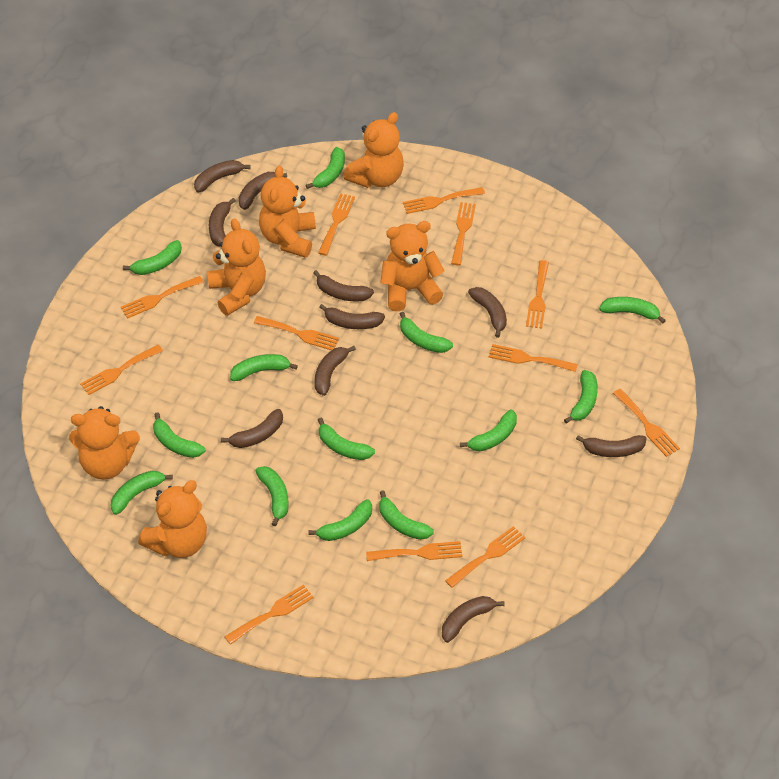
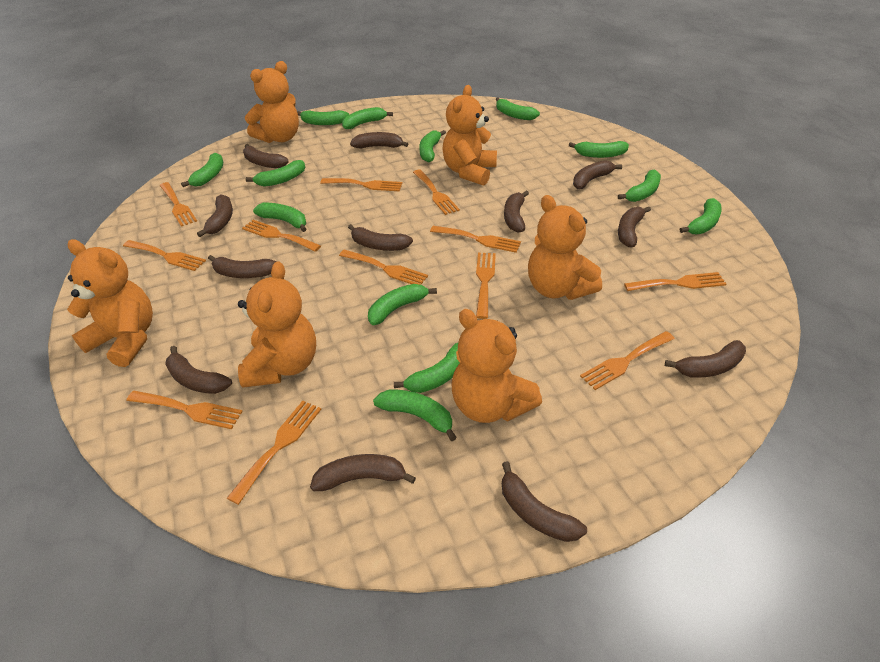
brown banana: [194,160,251,192] [209,198,236,247] [221,409,283,448] [239,172,287,210] [313,270,374,301] [315,346,356,396] [319,304,385,329] [442,596,505,643] [468,287,507,338] [576,435,647,457] = 10 -> [165,346,232,394] [197,194,233,237] [208,255,277,278] [243,144,289,168] [310,454,416,491] [348,224,413,251] [350,132,408,149] [502,461,587,542] [504,191,529,233] [573,160,622,189] [618,207,651,247] [665,340,746,378] = 12

